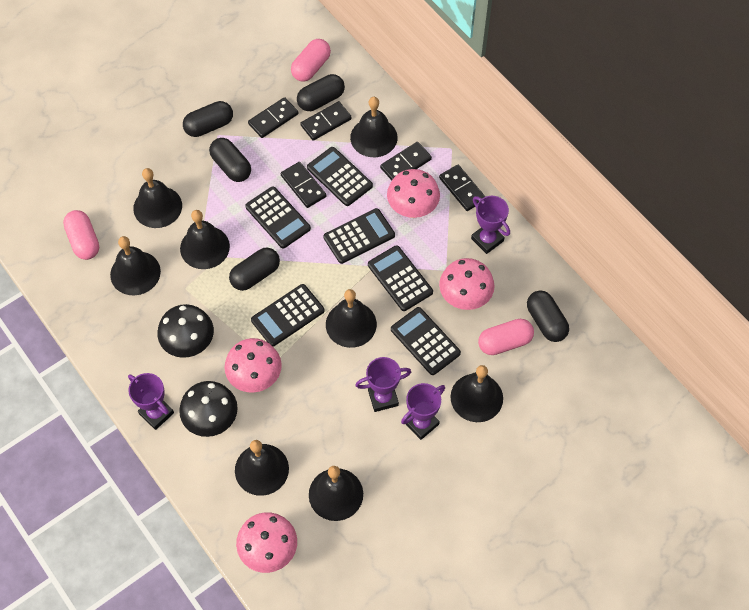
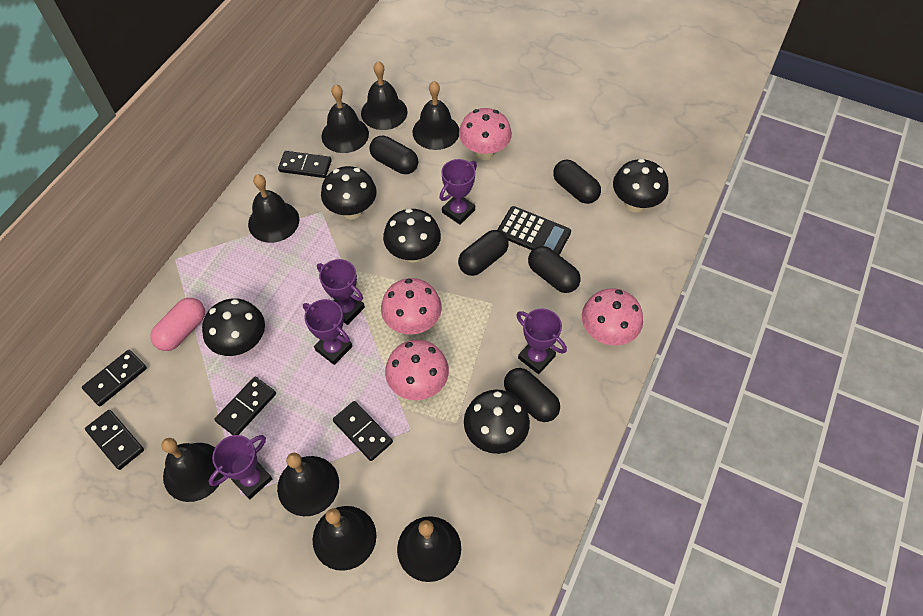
black calculator: [245,186,311,248] [251,284,325,347] [307,147,373,206] [323,208,395,264] [368,245,433,311] [391,307,461,375] = 6 -> [497,206,571,255] = 1
black mushroom: [158,304,214,358] [179,381,238,437] = 2 -> [202,298,265,356] [321,166,377,219] [383,208,441,263] [464,390,530,454] [613,159,669,212] = 5
pink capsule: [63,210,99,260] [291,39,331,82] [478,319,534,355] = 3 -> [150,298,205,351] = 1
purple trophy: [128,373,174,430] [355,357,411,412] [401,383,445,440] [471,196,510,254] = 4 -> [208,435,272,499] [303,299,352,365] [317,259,365,325] [439,159,477,225] [516,309,567,374] = 5

